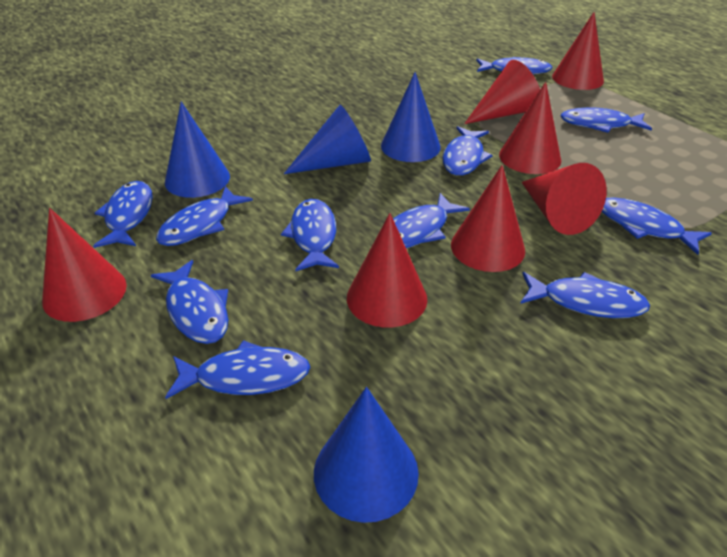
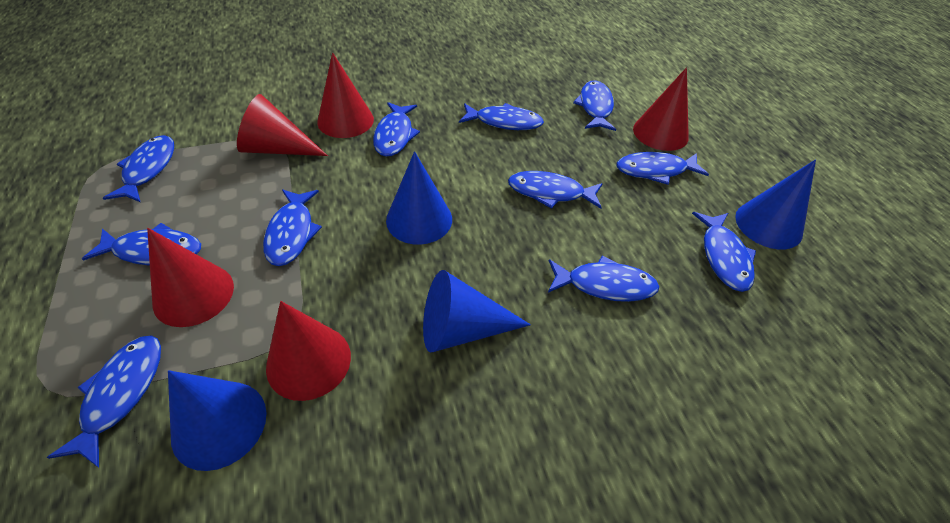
red cone: [42,208,127,322] [347,213,427,327] [451,165,525,272] [464,60,540,124] [499,82,561,174] [522,163,607,235] [552,12,604,90] = 7 -> [147,228,234,327] [237,94,328,156] [266,301,351,401] [317,52,374,138] [633,67,689,151] = 5

